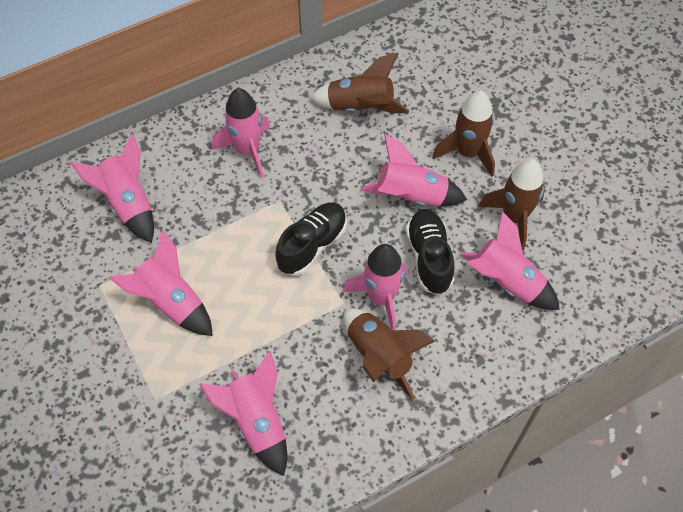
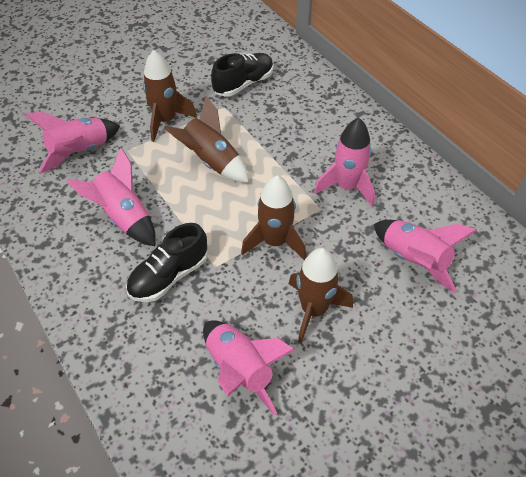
pink rocket: [71,134,154,243] [109,230,213,336] [199,351,287,476] [212,88,270,178] [343,244,408,330] [360,134,467,207] [460,211,560,310] = 7 -> [25,112,120,173] [66,148,156,246] [203,320,296,415] [314,118,375,207] [374,220,477,293] = 5

